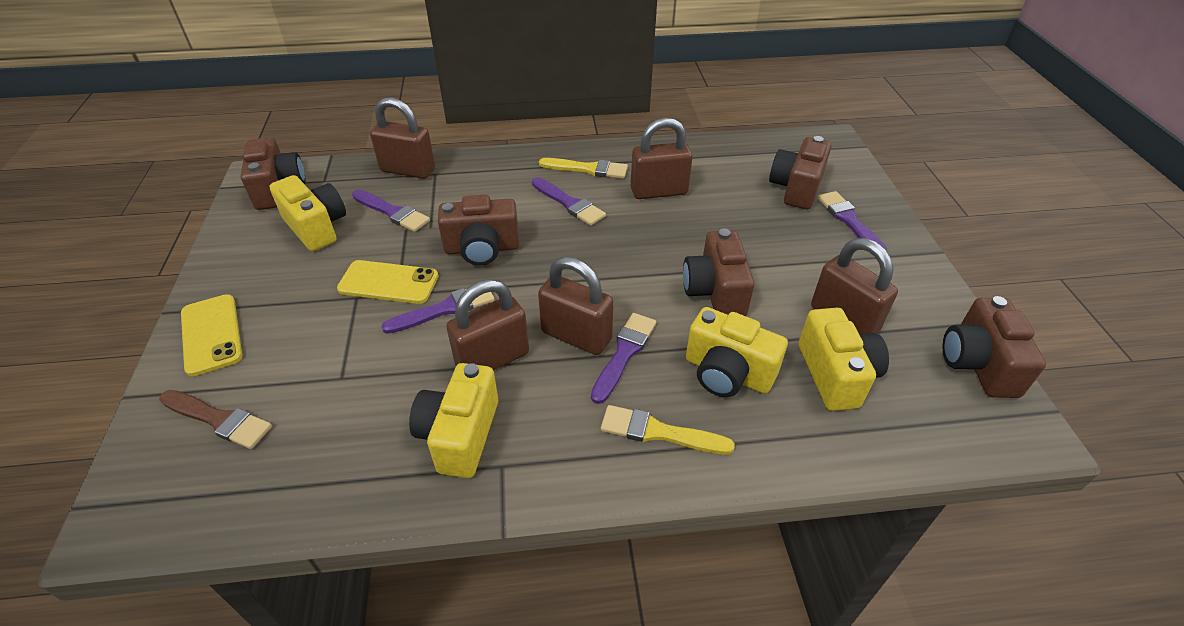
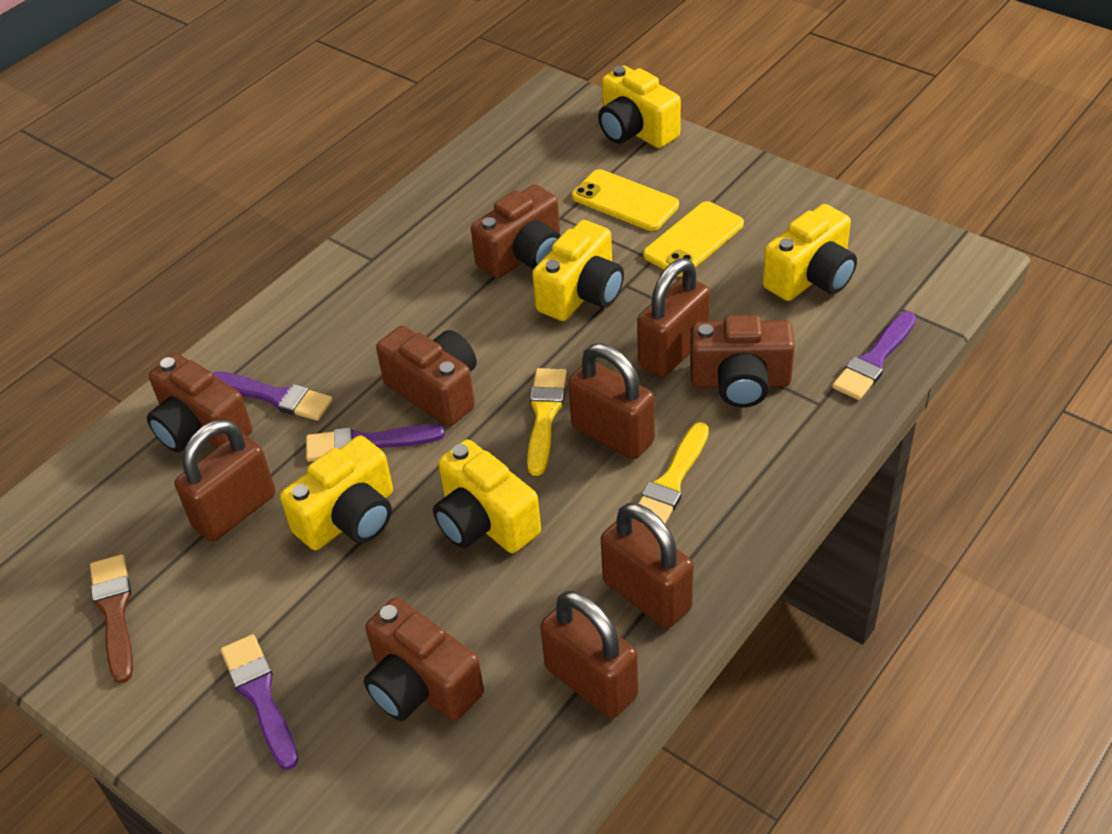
purple brush: [352,190,430,232] [382,288,495,334] [532,177,606,226] [591,313,656,404] [818,191,887,251] = 5 -> [212,371,333,421] [221,634,298,770] [306,424,445,462] [832,312,916,400] = 4
yellow camera: [270,175,346,251] [409,363,498,478] [686,307,788,397] [799,308,889,411] = 4 -> [280,435,393,550] [433,439,541,553] [532,220,624,321] [598,65,681,148] [763,204,857,301] = 5

